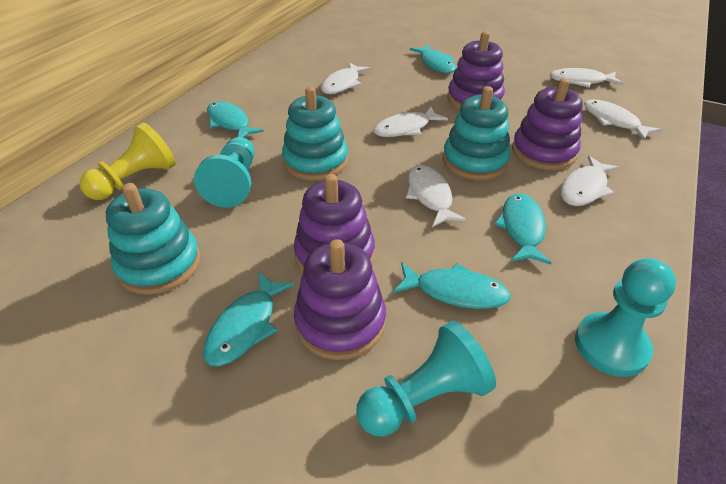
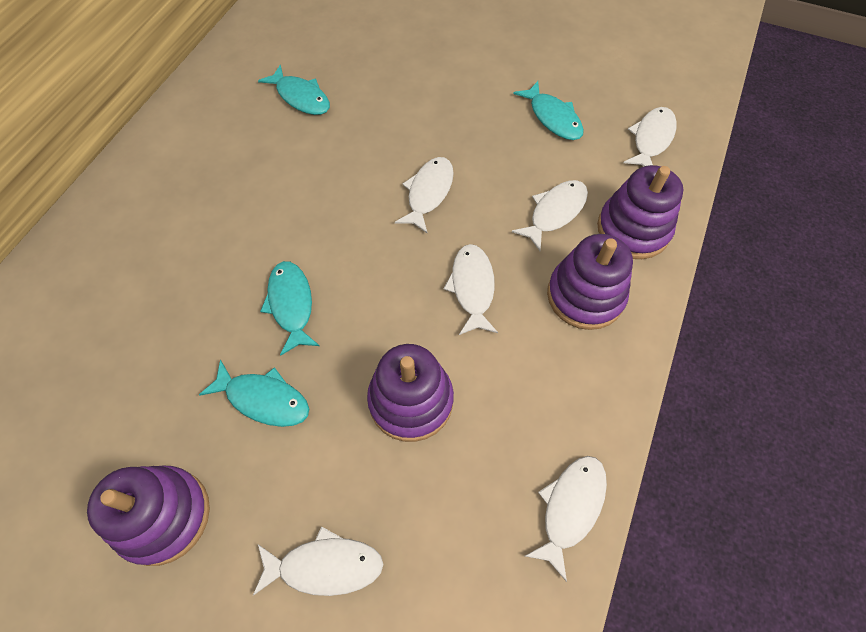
turquoise fish: [203,271,294,366] [207,101,264,138] [393,262,511,309] [410,44,456,73] [494,193,552,265] = 5 -> [199,360,309,427] [258,65,330,115] [260,261,319,356] [513,81,584,140] = 4
turquoise pawn: [194,137,254,208] [356,321,496,437] [575,258,676,377] = 3 -> none = 0
turquoise stacking toy: [106,183,201,295] [282,87,348,180] [443,86,511,180] = 3 -> none = 0
yellow pawn: [80,122,176,200] = 1 -> none = 0

